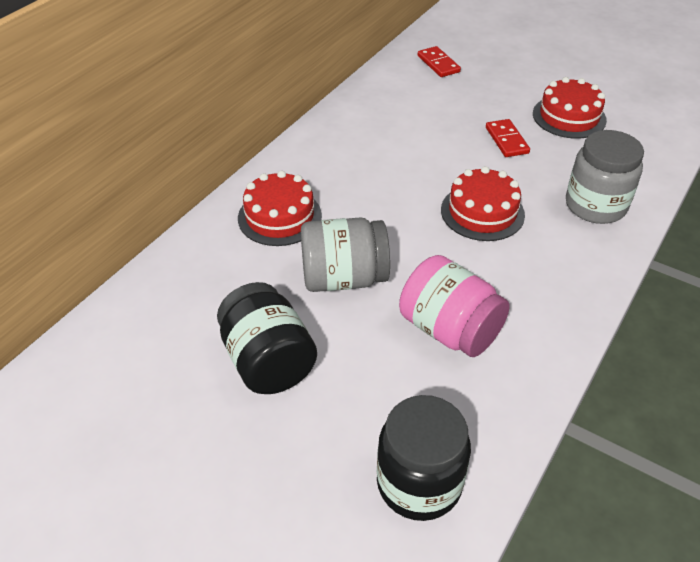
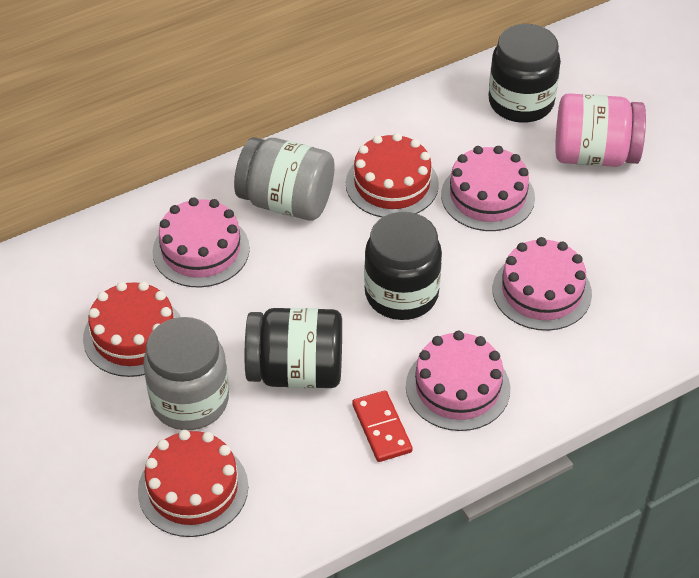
black jar: [217,282,317,394] [377,395,471,521] = 2 -> [245,308,342,388] [364,212,442,320] [488,24,561,123] = 3
pink cake: none = 0 -> [152,197,250,288] [406,331,510,431] [441,146,535,231] [493,237,592,331] = 4
red domino: [418,46,461,77] [486,119,530,157] = 2 -> [352,390,413,462] = 1

